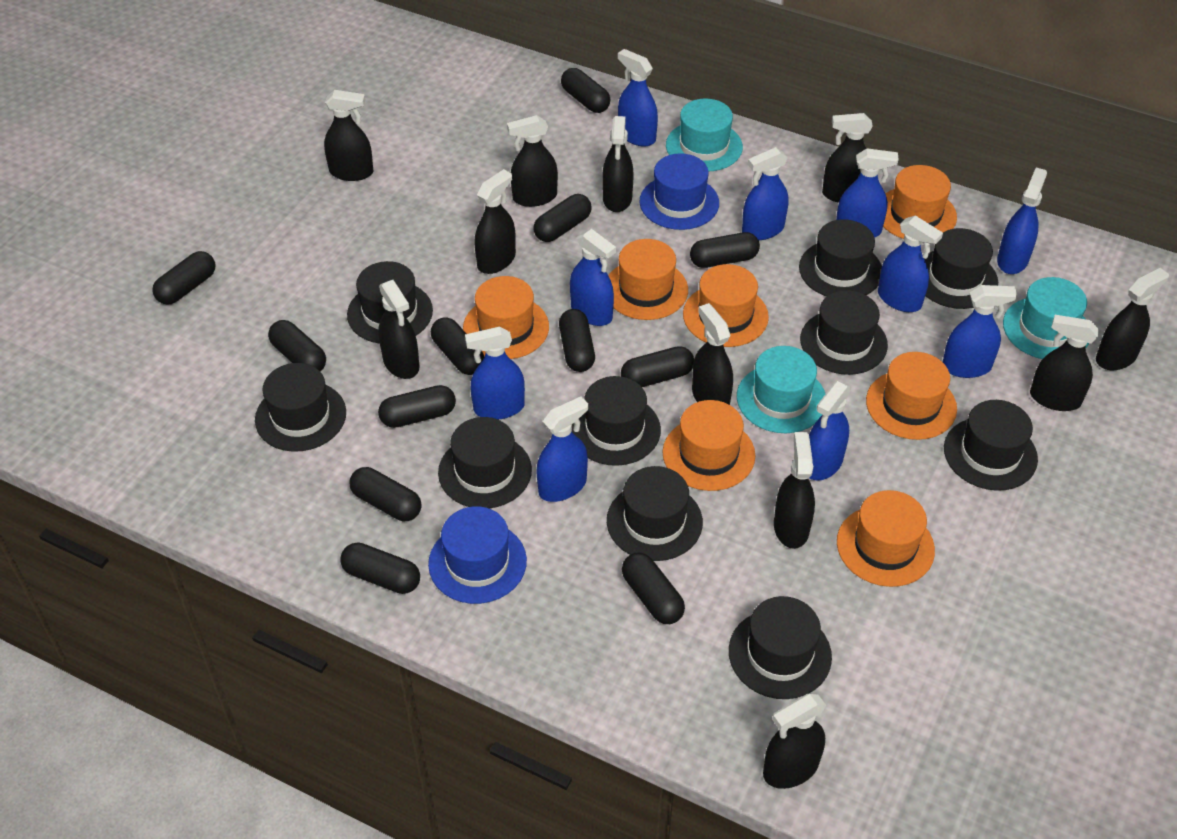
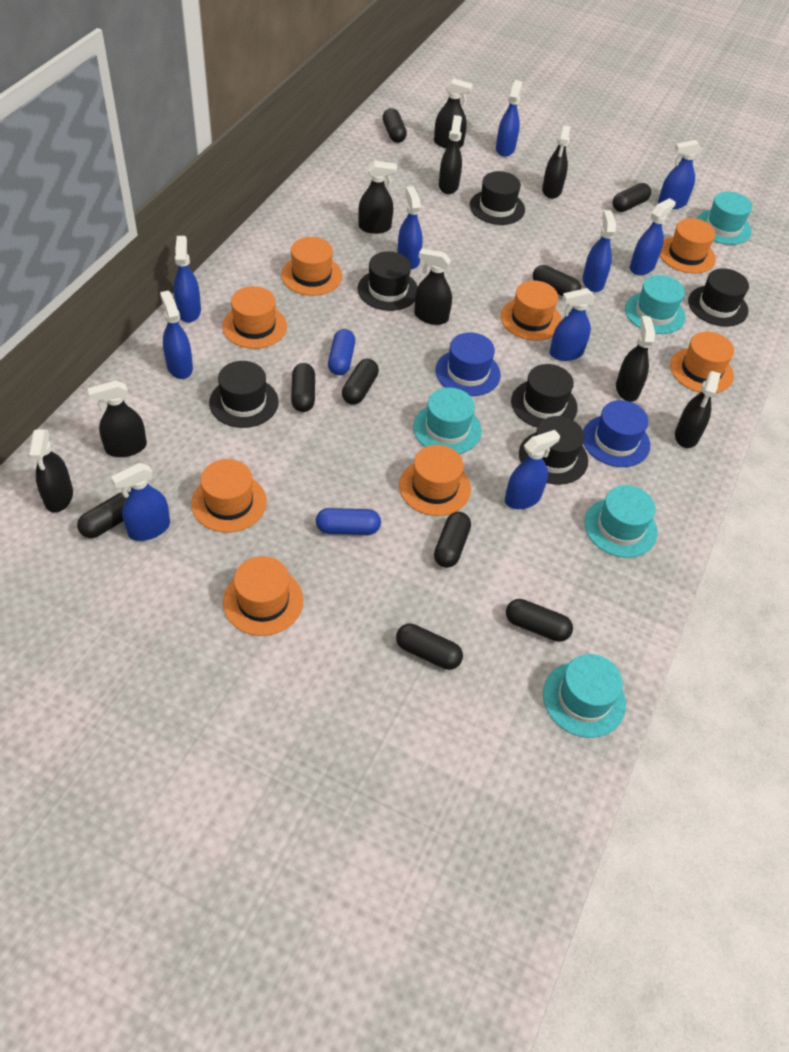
black capsule: [153,251,215,305] [268,320,326,371] [340,542,420,594] [349,467,422,521] [378,385,456,428] [431,317,484,375] [534,194,591,242] [559,309,595,372] [561,68,610,113] [621,346,694,387] [622,553,685,624] [690,232,760,268] = 12 -> [77,491,130,538] [291,363,315,412] [342,359,379,405] [383,108,407,143] [396,623,463,670] [434,512,471,568] [506,599,573,642] [533,265,581,296] [612,183,651,212] = 9
black hat: [255,363,346,452] [347,261,433,344] [438,417,532,508] [571,376,661,466] [607,466,703,561] [729,596,832,699] [799,219,882,297] [800,290,888,375] [924,228,998,309] [944,400,1038,491] = 10 -> [209,361,279,428] [357,251,418,311] [470,171,525,225] [511,364,578,427] [519,416,588,485] [688,268,749,327] = 6
black spray bottle: [324,90,373,181] [378,280,420,379] [474,169,516,274] [507,115,558,207] [602,116,634,212] [692,303,733,405] [763,694,826,789] [774,432,815,549] [822,113,873,203] [1030,315,1099,411] [1096,268,1169,370] = 11 -> [29,429,73,513] [88,380,147,457] [358,161,397,234] [414,248,452,325] [434,78,473,149] [439,115,462,194] [542,125,571,199] [616,316,655,402] [675,371,721,448] = 9
blue capsule: none = 0 -> [316,508,381,535] [328,329,355,375] = 2
orange hat: [463,276,549,359] [608,239,688,320] [663,400,755,491] [683,264,769,347] [837,490,935,587] [866,352,957,440] [883,165,957,239] = 7 -> [191,459,267,533] [222,286,287,349] [223,556,303,636] [281,237,342,296] [399,445,471,516] [500,280,562,341] [660,218,716,273] [670,331,734,393] = 8
turquoise hat: [666,99,743,171] [737,346,825,433] [1003,277,1089,359] = 3 -> [413,388,482,454] [543,654,626,738] [584,485,658,558] [625,275,686,334] [697,192,752,245] = 5

